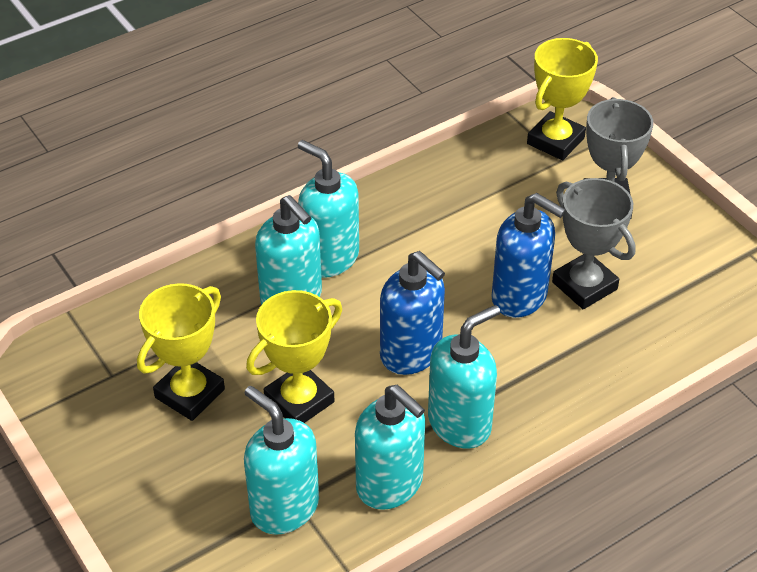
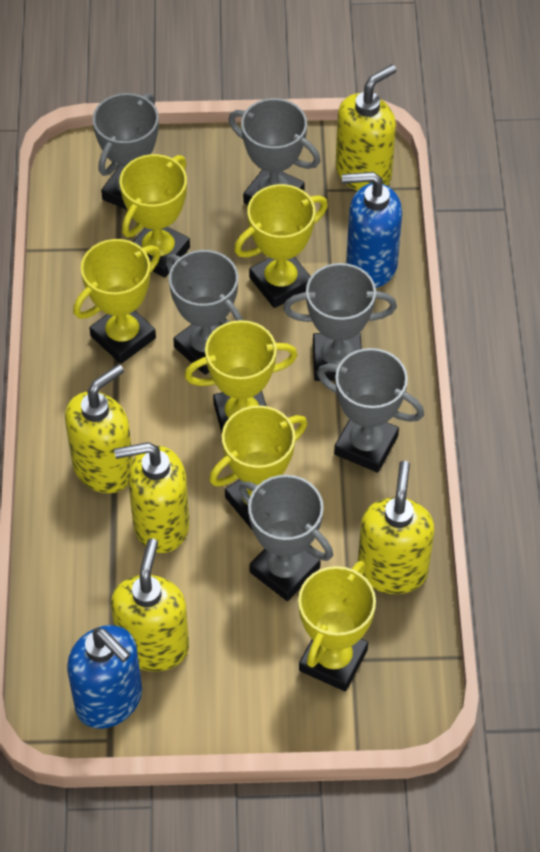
grey trophy: [552,178,635,309] [583,97,654,218] = 2 -> [93,93,159,210] [166,250,243,375] [228,98,321,205] [239,475,333,601] [283,263,397,381] [317,348,424,473] = 6
turquoise soap dispenser: [244,386,319,535] [255,195,322,305] [298,140,359,278] [355,385,425,510] [428,305,500,448] = 5 -> none = 0
yellow soap dispenser: none = 0 -> [65,364,133,493] [111,538,189,672] [114,442,189,553] [336,64,396,191] [358,461,434,594] = 5
yellow trophy: [137,283,225,421] [246,290,342,423] [527,38,598,160] = 3 -> [73,239,161,364] [119,154,190,278] [184,320,297,433] [209,405,307,531] [234,184,328,308] [298,561,376,691] = 6

